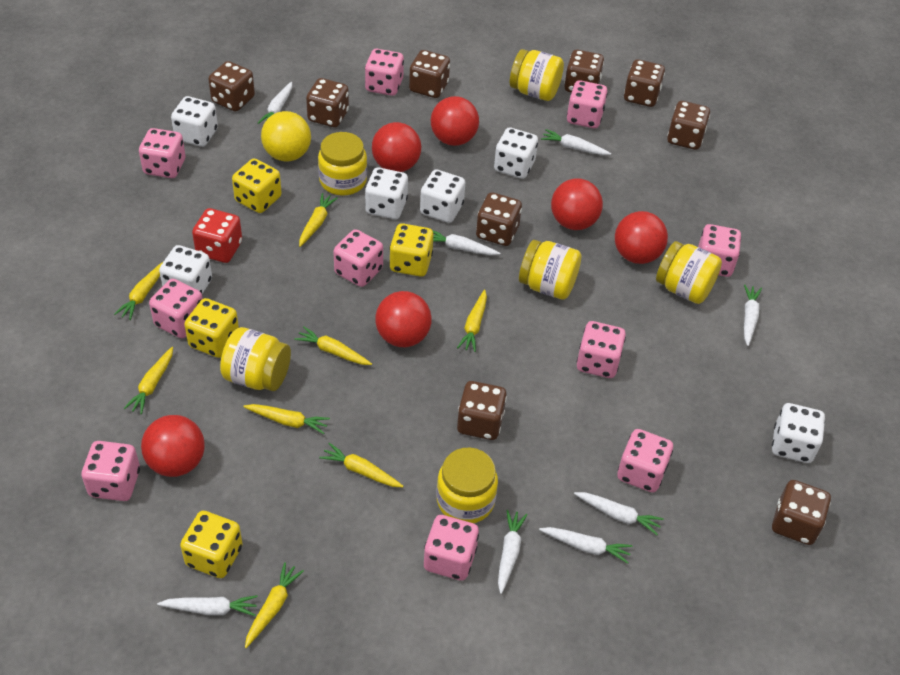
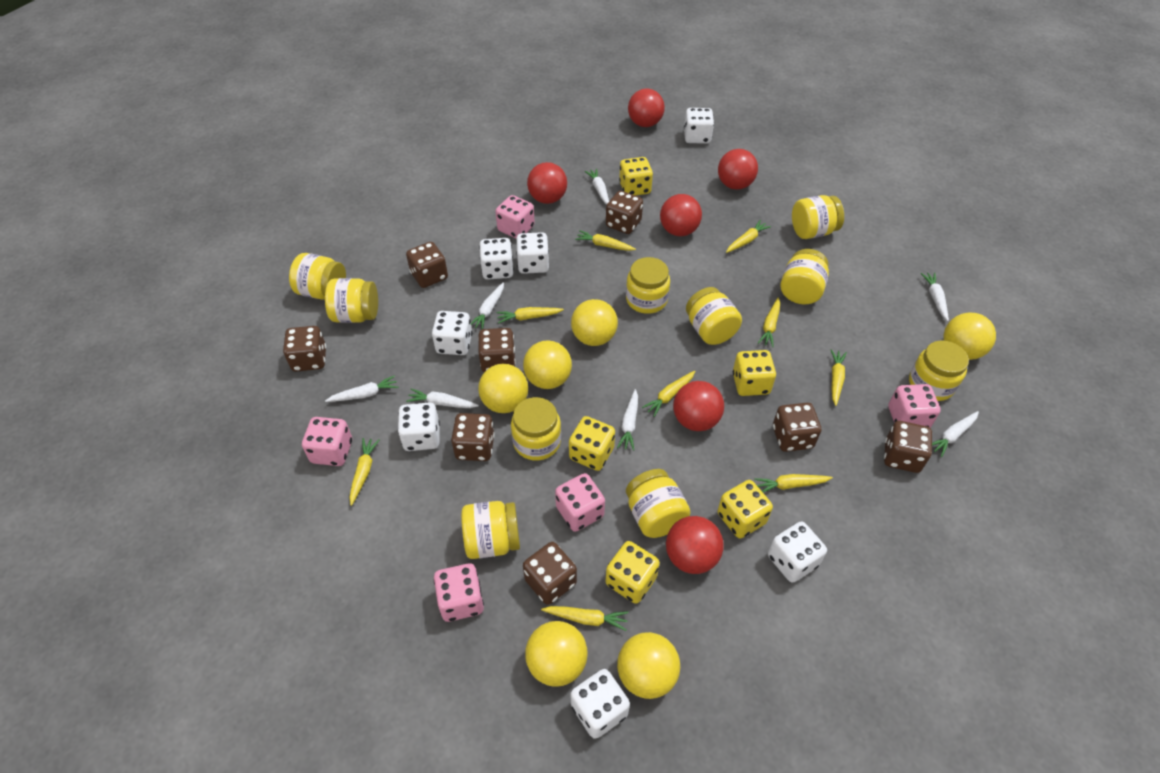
brown dice: [208,61,255,111] [306,78,349,127] [409,50,450,98] [457,381,507,440] [476,192,522,246] [564,50,604,93] [624,59,665,107] [667,101,710,150] [772,480,831,545] = 9 -> [283,326,326,372] [406,242,448,288] [451,413,495,461] [478,328,515,372] [523,542,577,605] [606,191,643,234] [773,403,821,452] [884,421,932,473] = 8
pink dice: [82,441,140,501] [139,128,185,178] [149,279,203,338] [333,229,383,287] [365,49,404,96] [424,515,479,581] [567,80,608,128] [577,321,626,378] [617,429,673,492] [698,224,741,277] = 10 -> [302,417,352,466] [434,563,484,622] [495,195,535,238] [555,473,605,532] [888,384,941,428] = 5
red dice: [192,208,242,263] = 1 -> none = 0
white carrot: [157,595,258,616] [258,82,292,124] [433,231,500,255] [498,510,528,594] [539,527,632,564] [541,129,611,155] [574,492,664,535] [744,284,762,346] = 8 -> [325,375,398,402] [406,389,479,408] [471,282,504,330] [585,168,609,205] [617,389,638,451] [921,272,949,321] [932,411,979,457] = 7
white dice: [159,245,212,294] [171,96,218,147] [365,168,408,219] [420,170,465,223] [494,128,538,179] [772,403,825,463] = 6 -> [398,402,440,451] [432,311,472,355] [479,238,514,280] [516,232,549,274] [571,669,630,739] [684,108,714,144] [768,522,827,583] = 7
yellow ball: [261,111,311,161] = 1 -> [478,364,528,413] [523,340,572,389] [525,621,588,687] [571,299,618,346] [617,632,680,699] [944,313,996,360] = 6
yellow carrot: [114,261,164,320] [124,347,173,414] [243,404,330,434] [245,562,304,648] [294,327,372,365] [299,193,338,247] [319,443,403,487] [457,290,487,352] = 8 -> [349,438,379,506] [496,307,564,324] [541,606,629,631] [575,230,636,251] [642,371,695,417] [726,220,771,253] [754,474,833,492] [758,297,780,347] [831,349,847,406] = 9
yellow dice: [180,511,243,578] [184,298,239,358] [232,158,282,213] [389,223,433,277] = 4 -> [569,416,615,471] [606,541,660,604] [619,157,653,196] [717,480,773,539] [733,350,776,396] = 5
yellow jar: [220,327,291,391] [318,132,367,196] [436,448,498,523] [510,49,564,101] [519,240,581,300] [656,241,722,304] = 6 -> [289,253,346,300] [325,278,378,323] [461,501,520,559] [511,397,561,461] [626,257,670,314] [626,469,691,538] [686,287,742,345] [780,249,829,304] [792,195,844,239] [909,340,969,401] = 10

